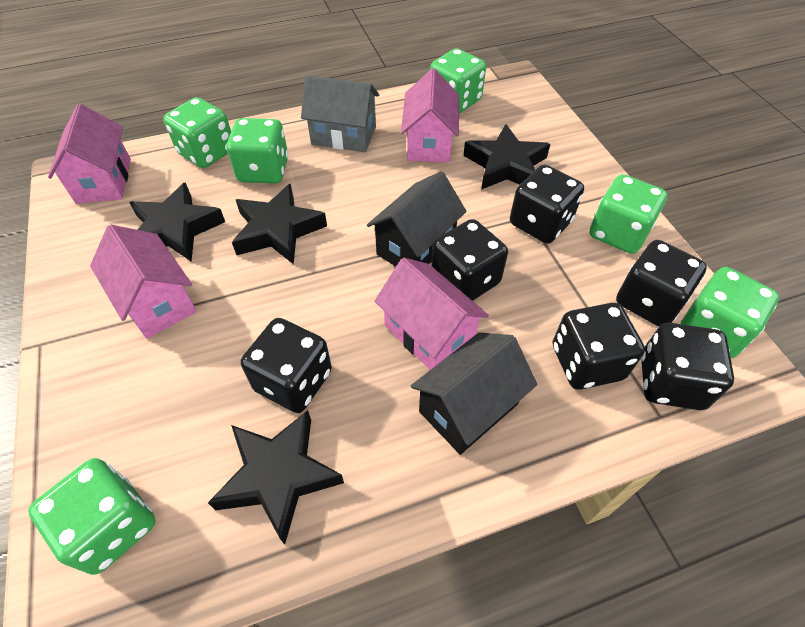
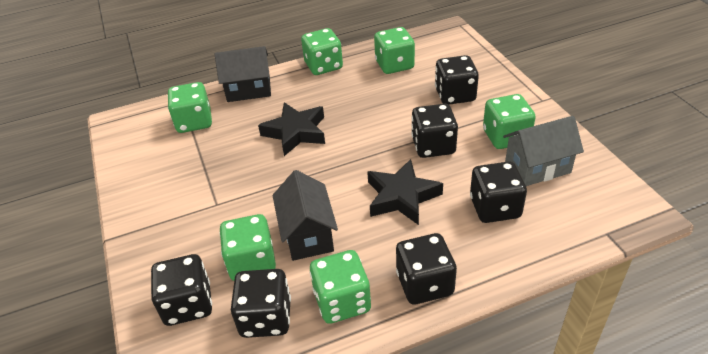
black star: [129,182,225,261] [208,410,344,545] [232,184,327,265] [463,124,550,190] = 4 -> [258,102,325,156] [367,159,443,225] = 2
pink house: [48,104,131,204] [90,225,197,339] [374,258,489,370] [401,68,459,163] = 4 -> none = 0

